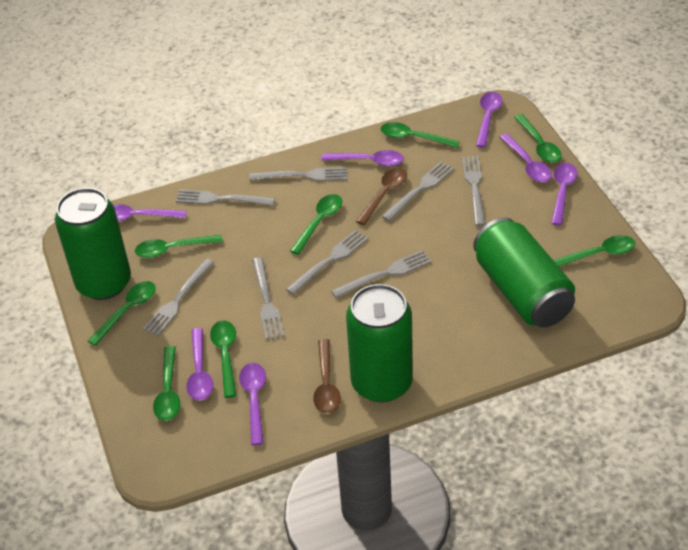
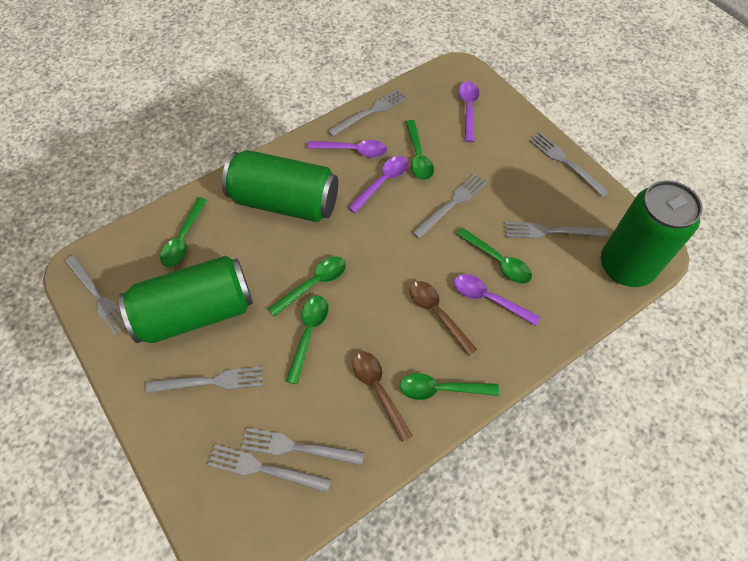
green spoon: [88,281,156,346] [135,235,223,258] [153,346,180,421] [210,321,236,398] [290,194,342,255] [380,122,460,148] [514,114,562,163] [553,235,636,267] = 8 -> [160,197,207,267] [268,257,346,317] [286,296,329,385] [400,373,499,400] [405,120,434,180] [456,228,532,284] = 6
purple spoon: [113,204,186,221] [186,328,213,400] [239,363,266,445] [321,150,404,166] [476,92,502,148] [500,134,552,182] [551,163,578,226] = 7 -> [308,140,387,158] [348,156,408,213] [454,274,541,326] [458,81,479,142] = 4

